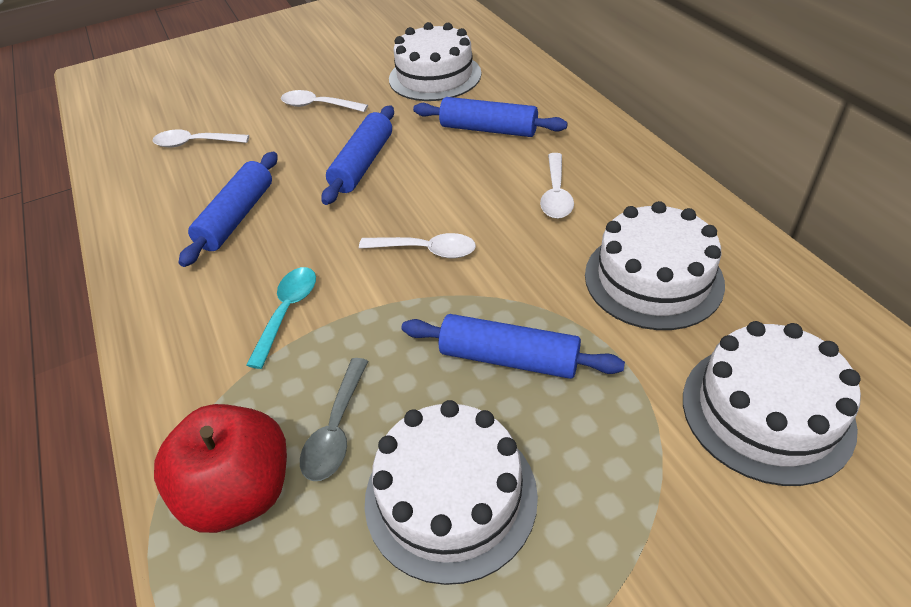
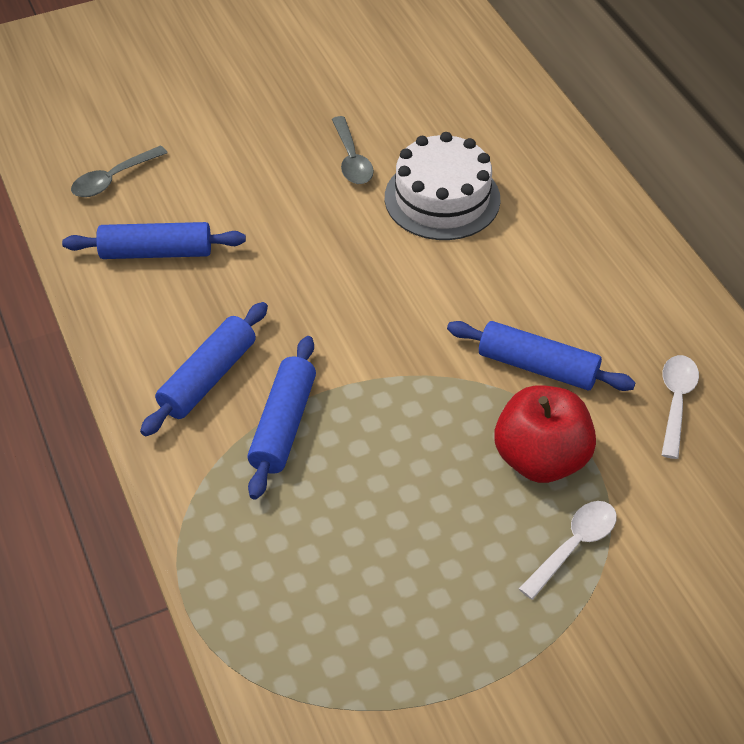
grey spoon: [300,358,368,481] = 1 -> [71,145,168,197] [332,116,374,184] = 2
turquoise spoon: [246,267,316,369] = 1 -> none = 0
white cake: [365,400,538,585] [389,22,481,101] [585,201,725,330] [683,321,861,486] = 4 -> [385,132,500,240] = 1
white spoon: [153,129,249,148] [281,90,368,112] [359,233,476,258] [540,153,574,219] = 4 -> [519,501,617,600] [662,355,699,459] = 2

